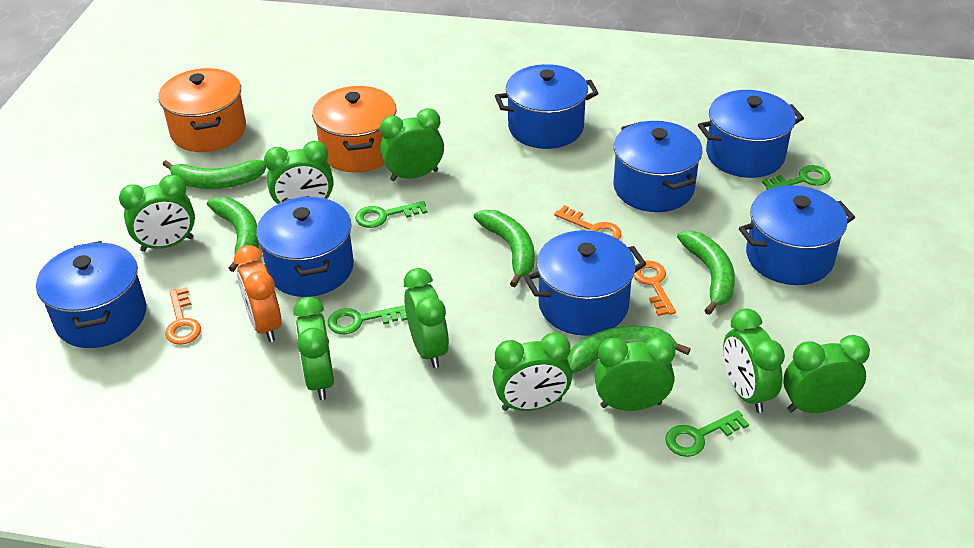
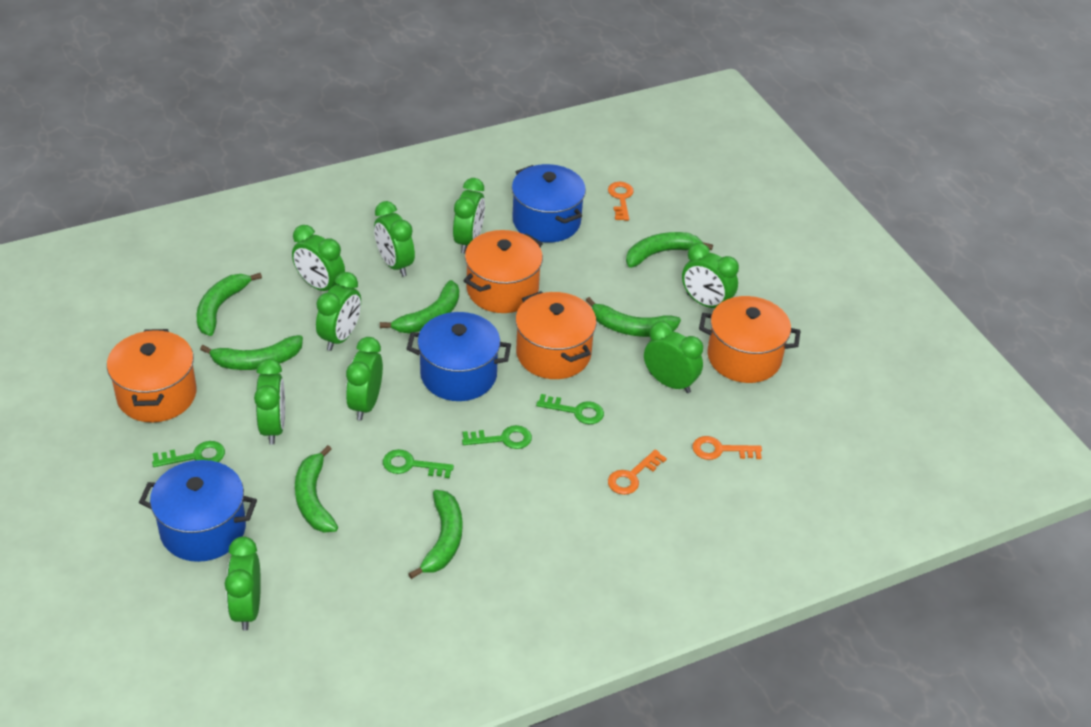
blue pot: [36,241,146,348] [256,196,354,297] [495,64,599,149] [524,230,646,336] [613,121,703,212] [698,90,804,178] [739,185,855,285] = 7 -> [139,460,257,562] [407,312,511,401] [512,164,586,243] = 3
green banana: [163,160,266,189] [207,197,259,272] [474,210,535,287] [567,326,691,373] [677,231,735,315] = 5 -> [196,273,262,336] [200,335,303,370] [295,445,338,533] [380,280,459,333] [408,490,462,579] [586,297,681,337] [626,232,713,268] = 7
orange clock: [234,245,282,342] = 1 -> none = 0
orange pot: [158,68,246,152] [312,86,396,172] = 2 -> [107,329,197,422] [463,230,543,313] [515,291,597,379] [699,296,801,383] = 4

